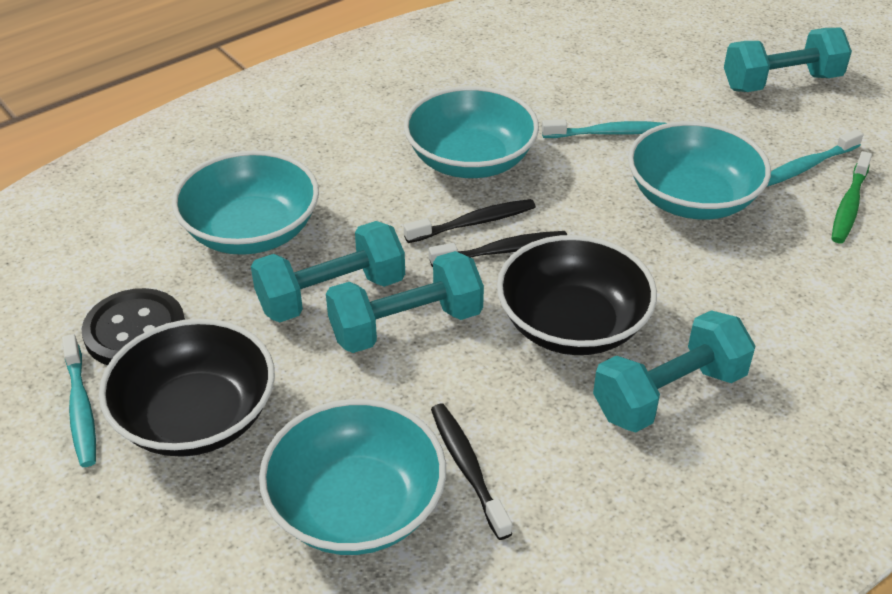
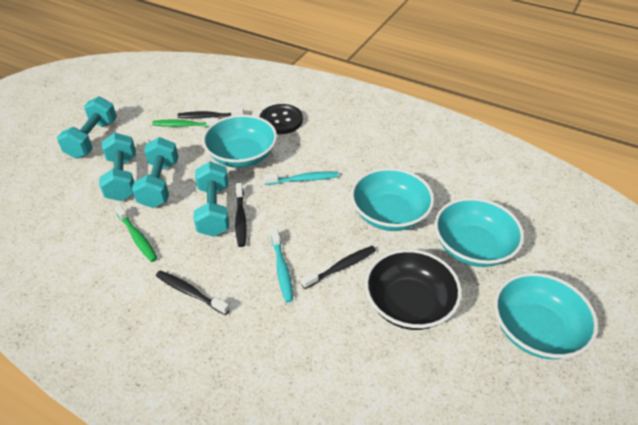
black bowl: [99,319,275,457] [497,235,657,355] = 2 -> [365,249,462,330] = 1
black toothbrush: [404,199,536,243] [429,231,567,267] [431,404,512,540] = 3 -> [156,270,230,315] [177,108,244,118] [235,183,247,247] [301,246,376,289] = 4
green toothbrush: [831,151,872,243] = 1 -> [114,204,157,262] [152,118,219,127] = 2
turquoise toothbrush: [62,334,96,467] [542,119,666,138] [767,129,864,187] = 3 -> [263,171,339,185] [271,229,293,302] = 2

